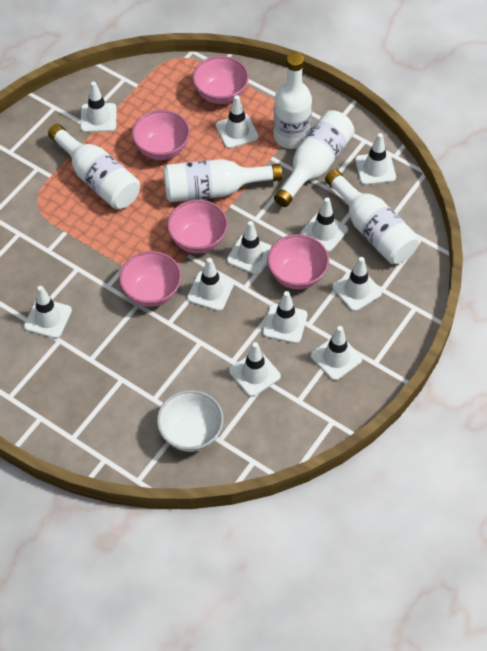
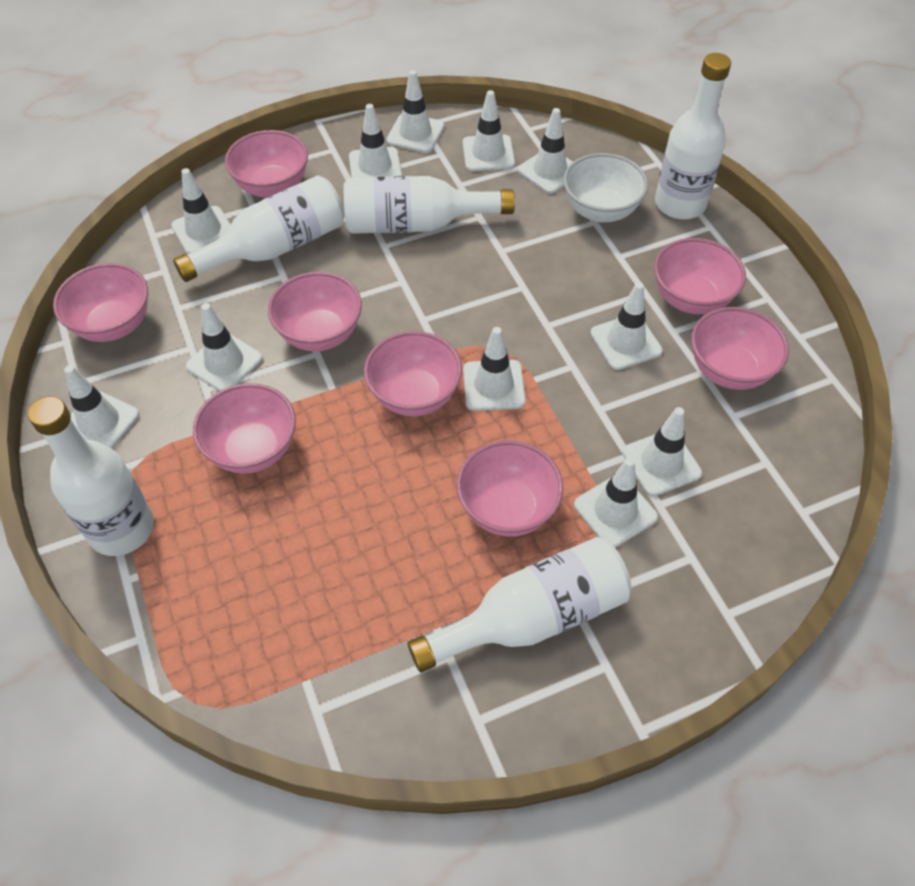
pink bowl: [119,251,182,307] [132,110,190,160] [167,200,228,253] [192,56,249,104] [267,234,329,289] = 5 -> [53,263,148,342] [193,383,296,474] [225,130,308,198] [268,272,362,351] [364,331,462,416] [457,440,564,536] [654,238,746,314] [691,307,789,390] = 8

